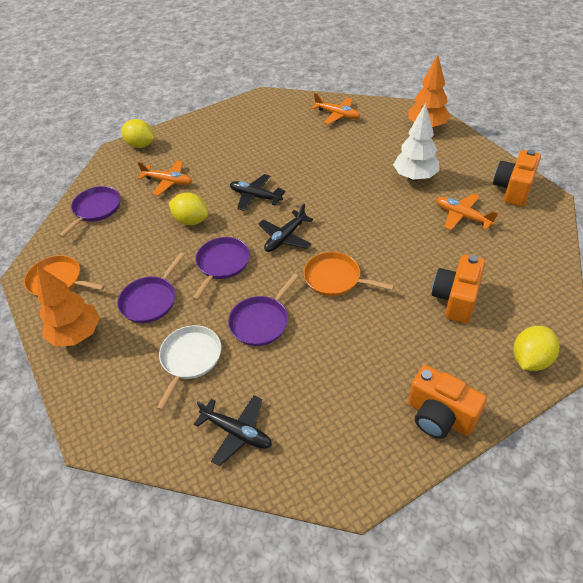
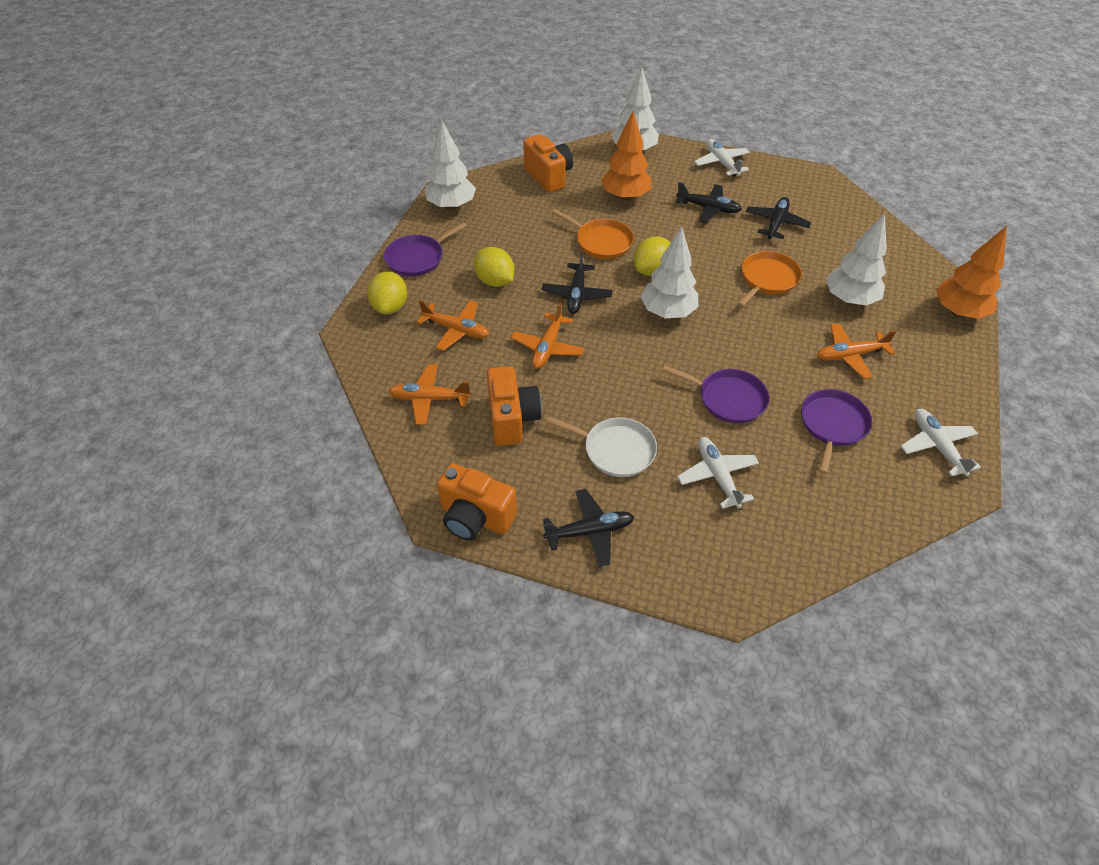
black plane: [194,396,272,466] [230,174,286,211] [259,204,313,252] = 3 -> [542,251,613,314] [543,489,634,567] [676,182,742,223] [746,197,811,239] = 4
orange plane: [137,160,192,196] [311,93,360,124] [436,193,498,230] = 3 -> [389,364,471,425] [416,300,489,351] [511,303,585,369] [817,323,896,379] = 4
purple pan: [59,186,121,237] [117,253,185,323] [193,237,250,300] [228,273,299,346] = 4 -> [384,222,467,276] [662,365,769,423] [801,389,872,474] = 3
white plane: none = 0 -> [677,437,759,509] [694,139,750,177] [901,409,981,477] = 3
white tree: [393,103,440,181] = 1 -> [425,121,476,210] [611,67,659,150] [640,226,699,318] [826,213,887,305] = 4

